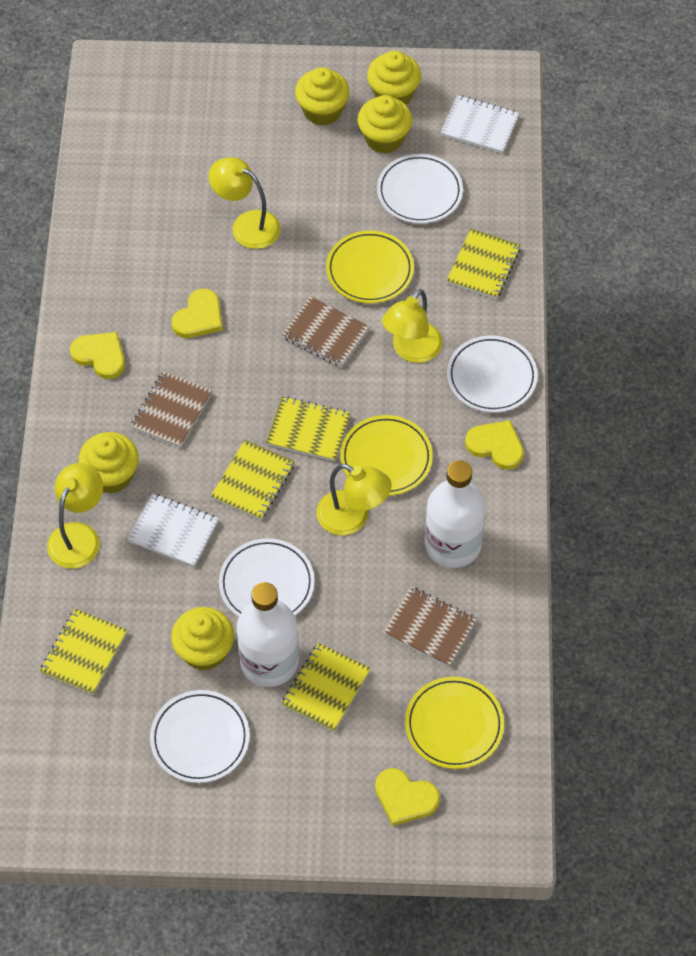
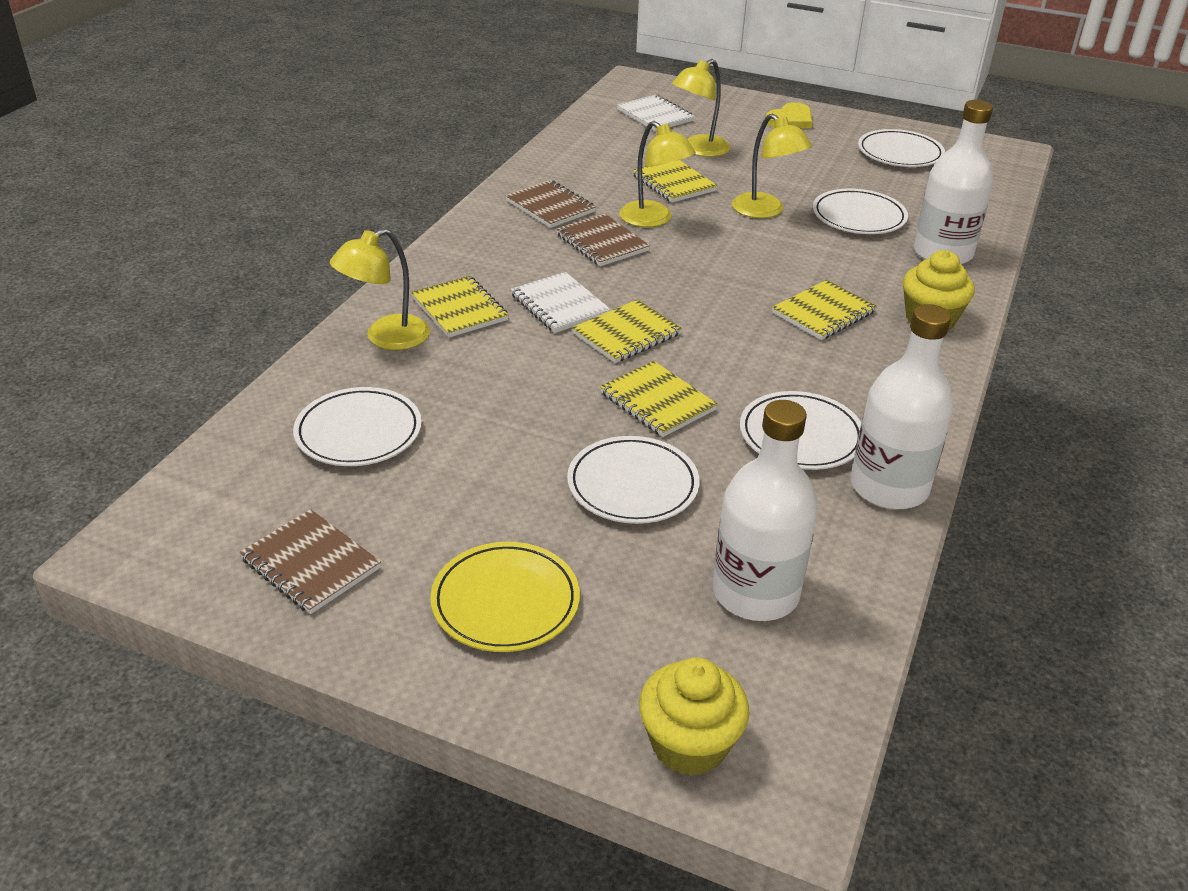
white bottle: [237,582,299,687] [425,460,486,568] = 2 -> [713,400,818,621] [851,304,954,510] [913,100,993,264] = 3
white plate: [150,690,250,783] [219,538,315,617] [377,154,463,224] [447,336,538,413] = 4 -> [293,387,422,466] [567,436,700,524] [740,391,861,470] [813,188,908,234] [858,129,945,167] = 5
yellow cupcake: [78,432,139,494] [171,607,234,671] [295,67,349,126] [357,95,412,154] [367,51,421,104] = 5 -> [639,657,750,776] [903,250,975,330] = 2
yellow heart: [70,332,125,379] [172,289,223,338] [375,768,440,826] [465,420,524,470] = 4 -> [766,102,813,128] = 1
yellow plate: [326,231,414,303] [340,415,433,496] [405,677,504,769] = 3 -> [430,542,580,652] = 1

